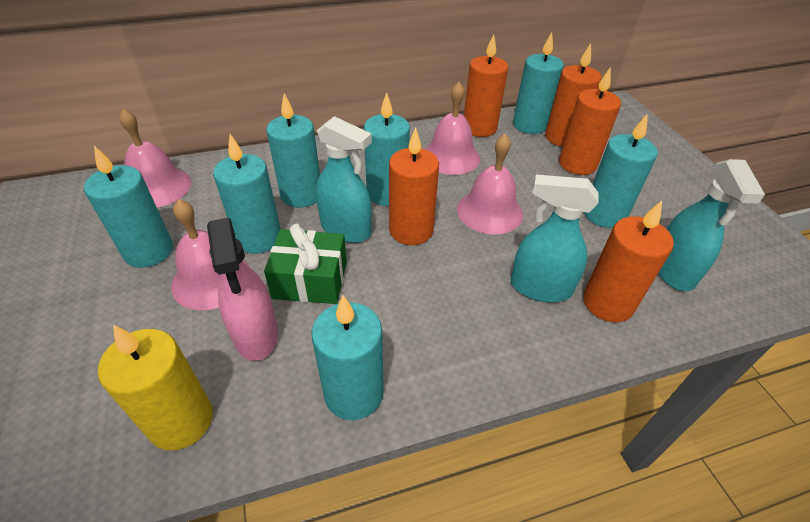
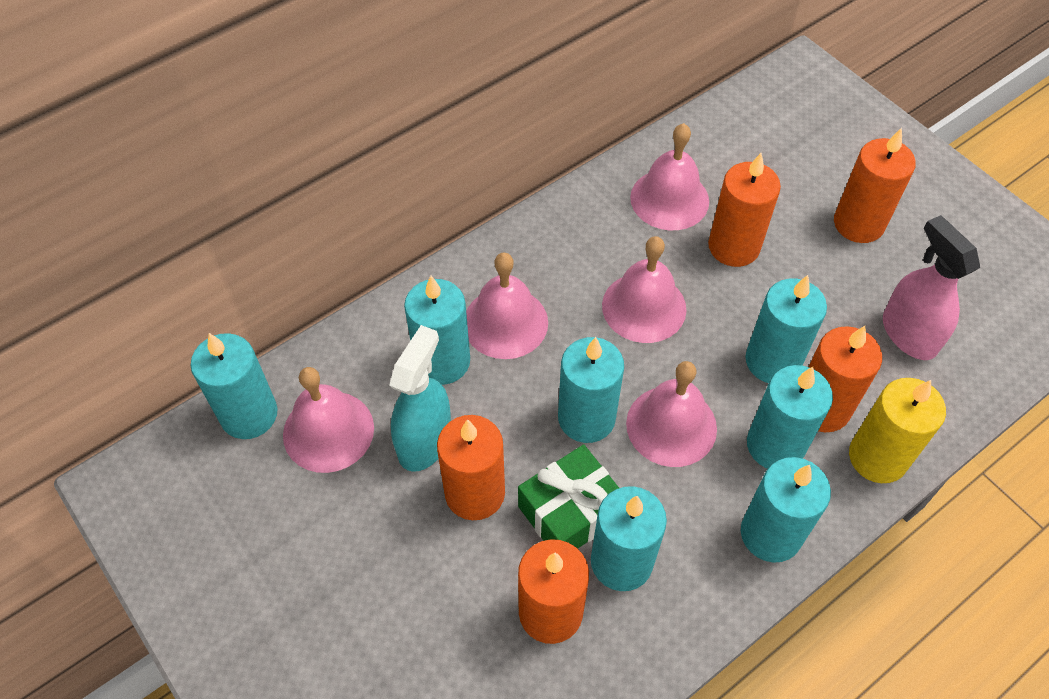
pink bell: [119,109,191,208] [171,199,249,310] [425,82,480,175] [457,134,523,234] = 4 -> [283,367,374,473] [466,252,548,359] [602,236,687,343] [626,361,717,467] [630,123,709,230] = 5
turquoise spray bottle: [316,116,372,243] [511,175,599,302] [658,159,765,291] = 3 -> [389,325,451,472] = 1

